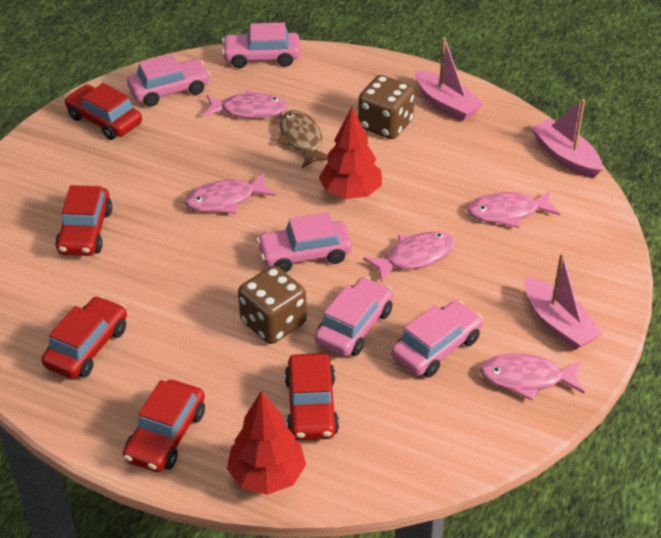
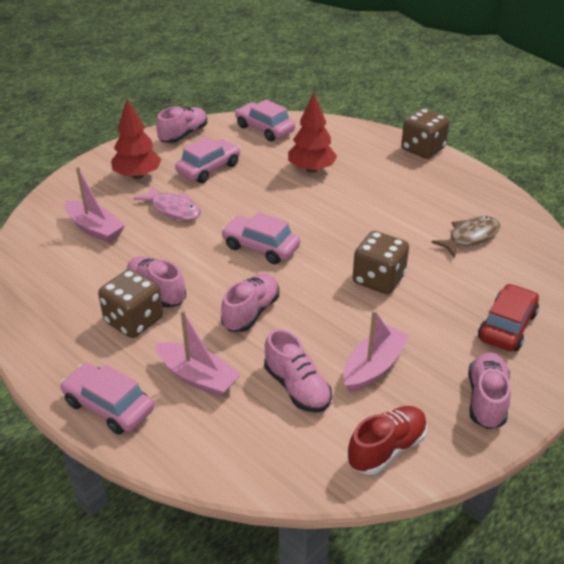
brown dice: [238,266,307,344] [358,75,415,139] = 2 -> [98,269,163,338] [353,231,409,294] [401,108,450,159] = 3
pink car: [127,54,210,107] [222,22,300,68] [257,212,352,273] [315,277,393,357] [391,300,483,378] = 5 -> [60,363,154,435] [175,137,240,183] [221,212,300,264] [235,99,295,141] = 4
pink fish: [184,173,276,214] [203,89,287,119] [363,232,455,283] [468,190,560,228] [480,353,584,400] = 5 -> [133,185,201,221] = 1
pink shoe: none = 0 -> [127,256,186,308] [156,106,207,143] [221,273,279,332] [264,329,332,413] [468,352,511,429] = 5
red car: [41,296,127,379] [55,185,112,256] [64,83,142,140] [123,380,205,472] [285,353,339,440] = 5 -> [478,284,539,351] = 1
red shoe: none = 0 -> [348,406,427,475] = 1

